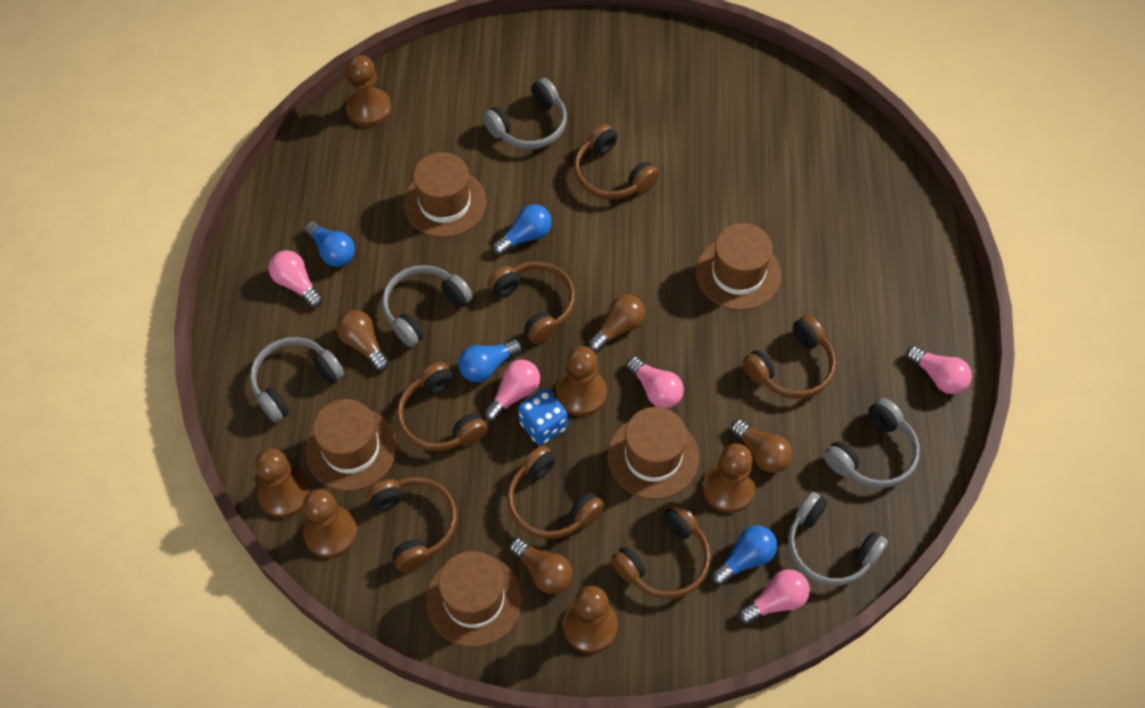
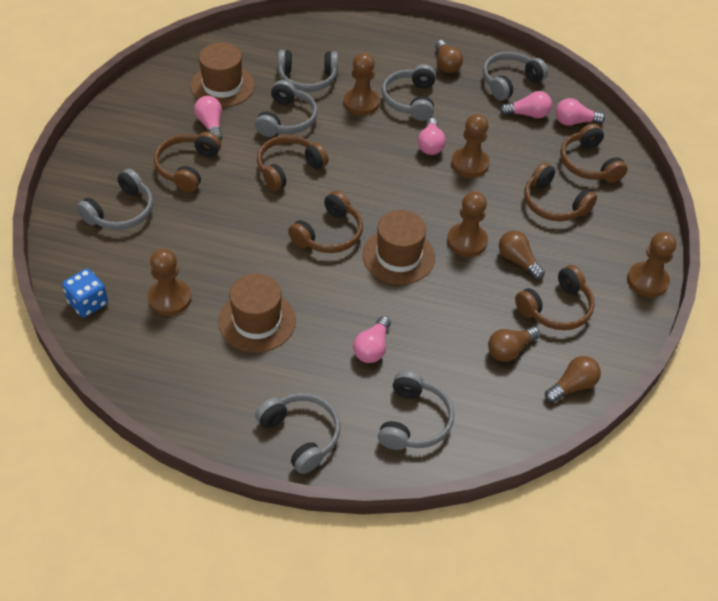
blue light bulb: [304,221,355,267] [458,339,522,382] [493,204,552,255] [712,525,777,585] = 4 -> none = 0
brown hat: [305,399,397,491] [403,152,486,237] [426,551,523,647] [608,407,699,499] [696,223,781,310] = 5 -> [191,43,255,107] [218,273,296,353] [363,210,435,285] = 3
brown headphones: [366,477,457,571] [397,362,488,451] [488,261,575,344] [507,446,604,539] [574,124,659,199] [611,503,711,599] [743,315,836,399] = 7 -> [154,132,221,192] [257,135,329,191] [288,191,363,253] [515,265,595,330] [524,162,597,222] [560,123,628,183] = 6
brown pawn: [255,448,311,518] [302,489,357,558] [346,55,391,127] [557,346,607,416] [563,586,618,653] [703,444,756,513] = 6 -> [148,248,192,316] [344,53,380,115] [447,191,488,257] [451,114,490,178] [627,232,676,297] = 5
grey headphones: [250,337,344,422] [382,265,473,347] [483,78,567,149] [788,492,888,586] [824,398,920,488] = 5 -> [77,169,153,230] [255,80,318,137] [255,393,340,474] [278,50,338,92] [378,371,454,450] [382,64,436,121] [483,52,548,100] = 7

